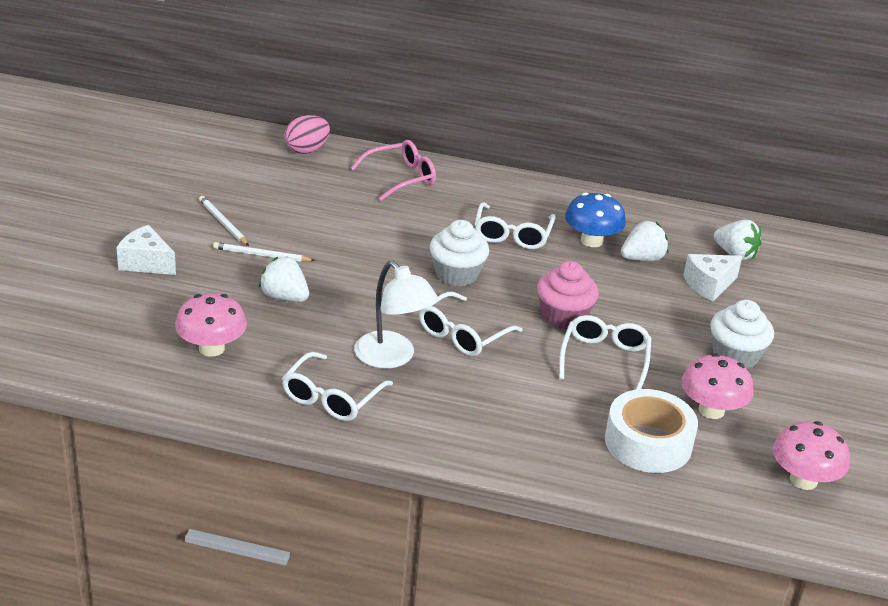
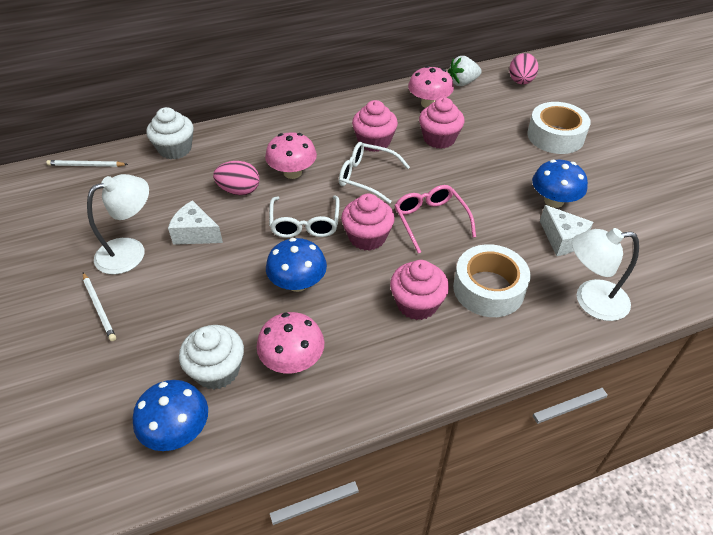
blue mushroom: [565,192,626,247] = 1 -> [133,380,208,451] [266,238,327,292] [532,160,588,208] = 3
pink cupcake: [537,261,599,330] = 1 -> [341,194,395,251] [352,100,398,152] [390,260,449,320] [419,97,465,149] = 4
pink egg: [284,115,330,154] = 1 -> [213,161,260,195] [509,53,538,84] = 2
white glasses: [282,352,393,421] [419,292,523,356] [475,202,556,249] [559,315,651,390] = 4 -> [269,195,340,238] [339,142,410,204] = 2
white lamp: [354,261,438,369] = 1 -> [87,174,149,275] [572,228,639,321] = 2
white strawberry: [259,256,309,302] [621,221,669,261] [714,219,761,260] = 3 -> [448,56,482,86] = 1
white tape: [605,389,698,473] = 1 -> [453,244,531,317] [527,102,591,154] = 2

